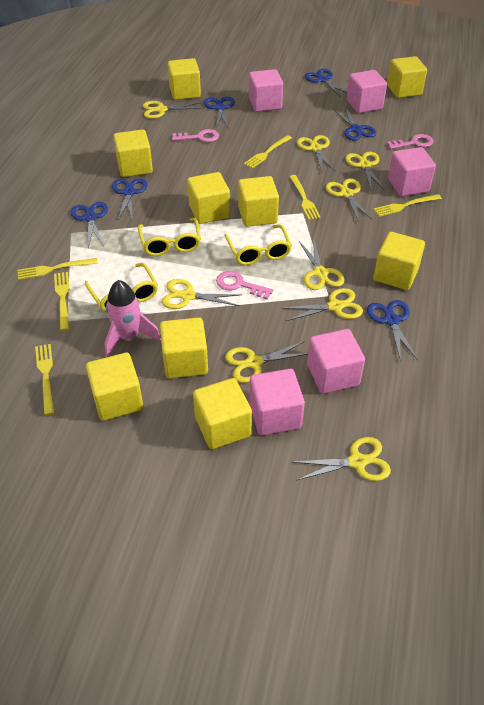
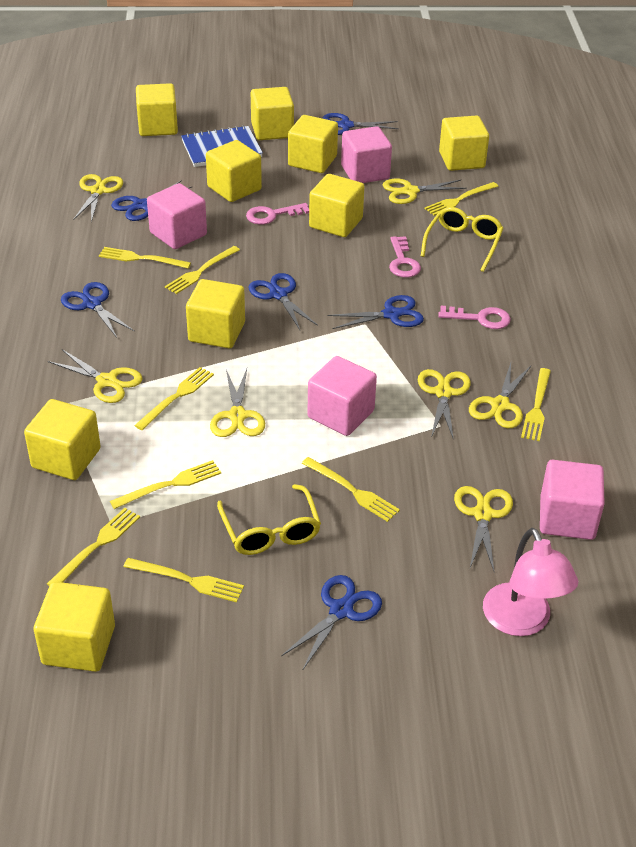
blue notebook: none = 0 -> [181,125,263,167] = 1
pink cube: [249,69,283,112] [249,369,305,435] [307,329,365,394] [347,70,387,113] [388,147,436,196] = 5 -> [147,183,207,249] [307,356,377,436] [341,126,392,183] [540,460,605,540] = 4
pink lamp: none = 0 -> [483,528,578,636] = 1
pink rocket: [104,280,161,357] = 1 -> none = 0
yellow fork: [17,258,98,280] [35,344,54,415] [54,272,70,331] [244,135,292,169] [289,175,321,220] [373,194,442,217] = 6 -> [47,508,140,586] [99,247,191,269] [110,460,221,509] [123,558,244,602] [134,367,214,430] [165,246,240,294] [302,457,400,522] [424,182,498,216] [521,368,551,441] = 9
yellow glasses: [85,263,158,313] [138,218,201,256] [224,225,292,265] = 3 -> [217,484,321,555] [421,207,504,272] = 2
yellow scissors: [143,101,202,119] [162,279,242,309] [225,341,308,383] [281,288,363,321] [294,437,391,481] [297,135,335,171] [299,240,344,290] [326,179,373,222] [345,152,385,190] = 9 -> [48,349,143,403] [73,174,123,222] [210,369,265,437] [383,178,467,204] [418,369,471,440] [454,486,513,571] [469,363,531,428] = 7

